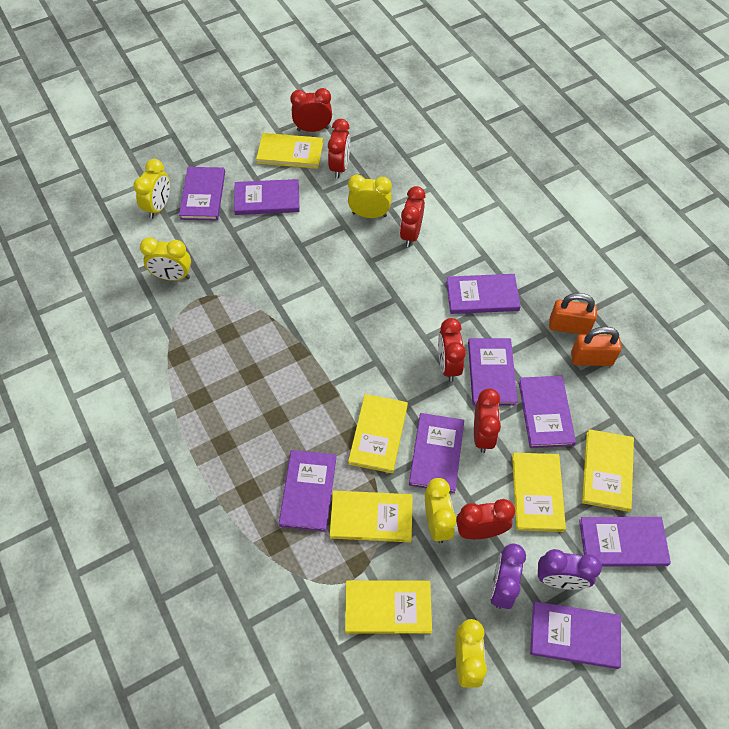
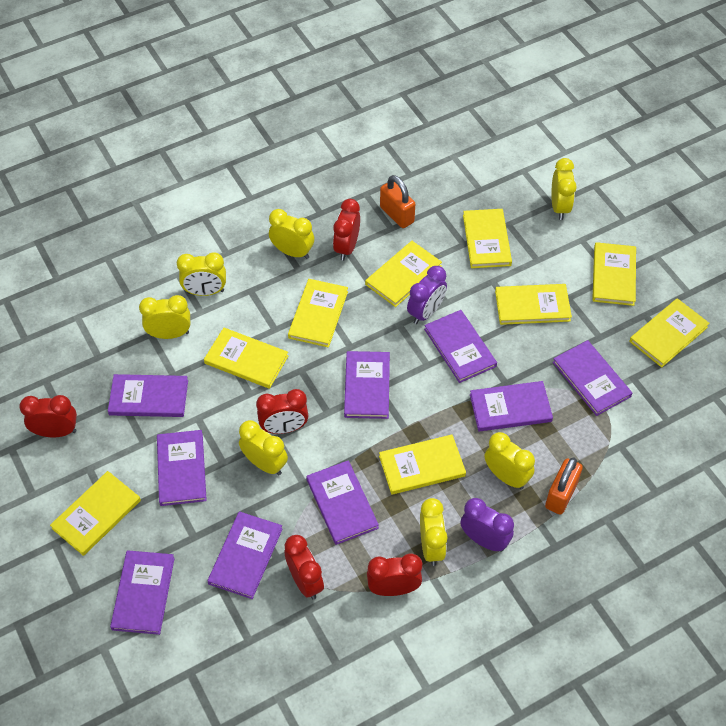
red clock: [290,88,332,132] [328,119,350,178] [400,186,425,247] [438,318,466,382] [456,499,515,539] [474,388,501,453] = 6 -> [19,395,77,437] [256,389,308,434] [285,535,324,600] [333,199,360,261] [367,553,422,596] = 5
yellow book: [256,133,323,169] [330,491,413,542] [345,580,432,634] [348,394,408,473] [512,453,566,532] [582,429,634,512] = 6 -> [50,471,141,556] [204,328,288,389] [288,279,348,347] [365,241,442,307] [379,435,466,495] [463,209,512,268] [495,284,572,325] [592,242,636,306] [629,298,710,368] = 9
yellow clock: [133,159,170,219] [140,237,191,281] [348,175,392,218] [425,478,456,543] [455,619,487,688] = 5 -> [139,295,190,339] [177,253,226,296] [239,420,288,475] [269,209,314,259] [420,498,447,566] [485,432,535,489] [551,158,577,220] = 7

